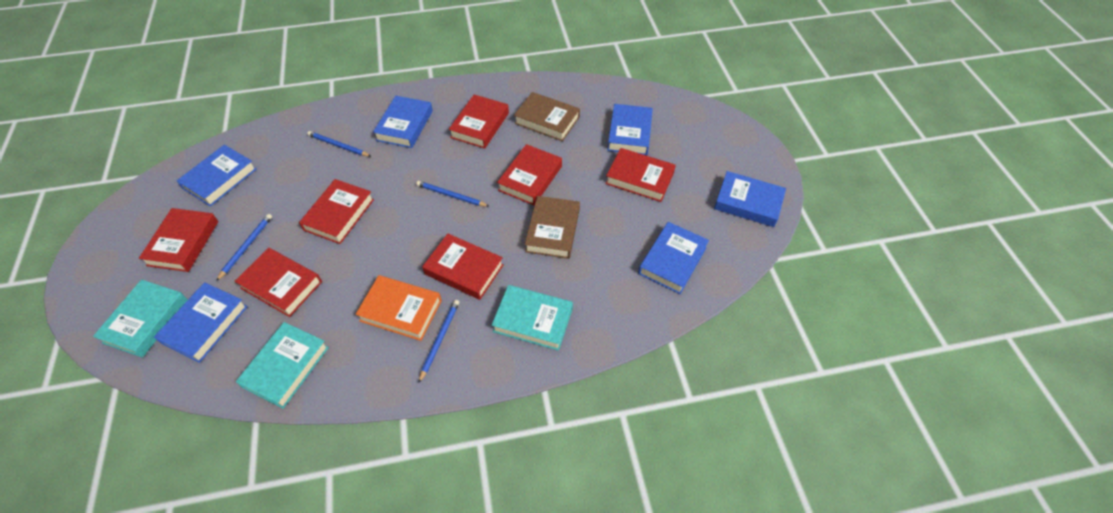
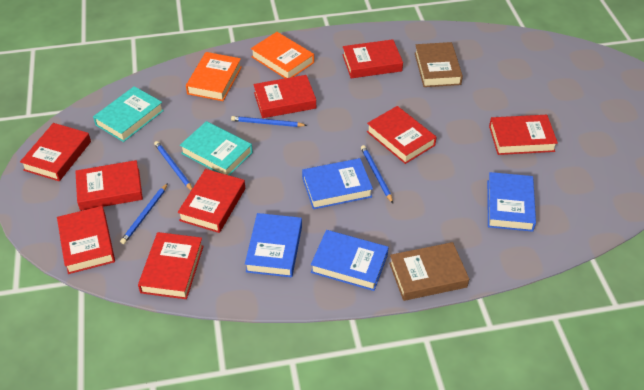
blue book: [154,282,248,363] [177,145,257,206] [373,96,433,148] [607,104,653,155] [638,222,709,294] [714,171,786,227] = 6 -> [245,213,302,277] [302,158,373,209] [311,230,388,291] [487,172,536,232] = 4
orange book: [356,275,442,341] = 1 -> [186,52,242,101] [251,32,314,78] = 2
red book: [139,208,219,272] [234,248,322,317] [299,179,374,244] [422,234,503,300] [449,94,509,149] [497,144,562,206] [605,148,676,202] = 7 -> [20,123,91,181] [57,206,115,274] [75,160,143,211] [138,232,204,299] [178,169,245,233] [253,75,316,118] [343,39,403,78] [367,106,437,164] [489,115,558,155] = 9
turquoise book: [93,279,188,358] [236,322,329,409] [492,285,573,351] = 3 -> [93,86,164,142] [180,121,253,176] = 2

